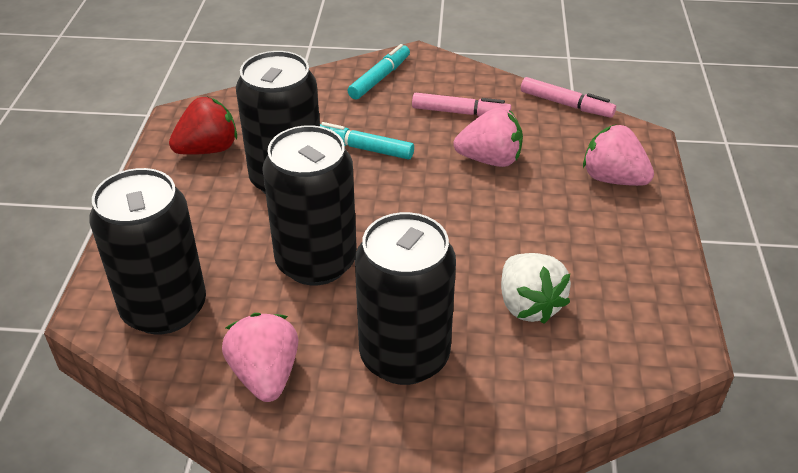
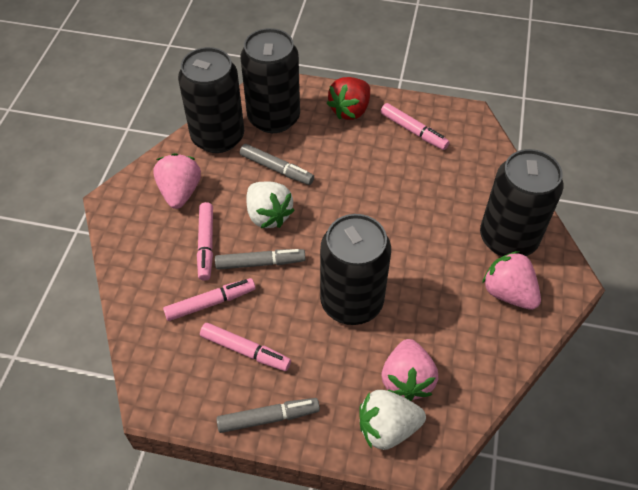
grey marker: none = 0 -> [215,249,305,270] [216,398,320,433] [240,144,314,185] = 3
pink marker: [412,93,511,117] [521,77,616,118] = 2 -> [163,278,256,321] [197,202,213,281] [200,323,291,371] [381,103,450,150] = 4
turquoise marker: [320,122,414,159] [348,44,410,99] = 2 -> none = 0
white strawberry: [501,253,571,324] = 1 -> [246,182,295,228] [359,390,426,450] = 2

